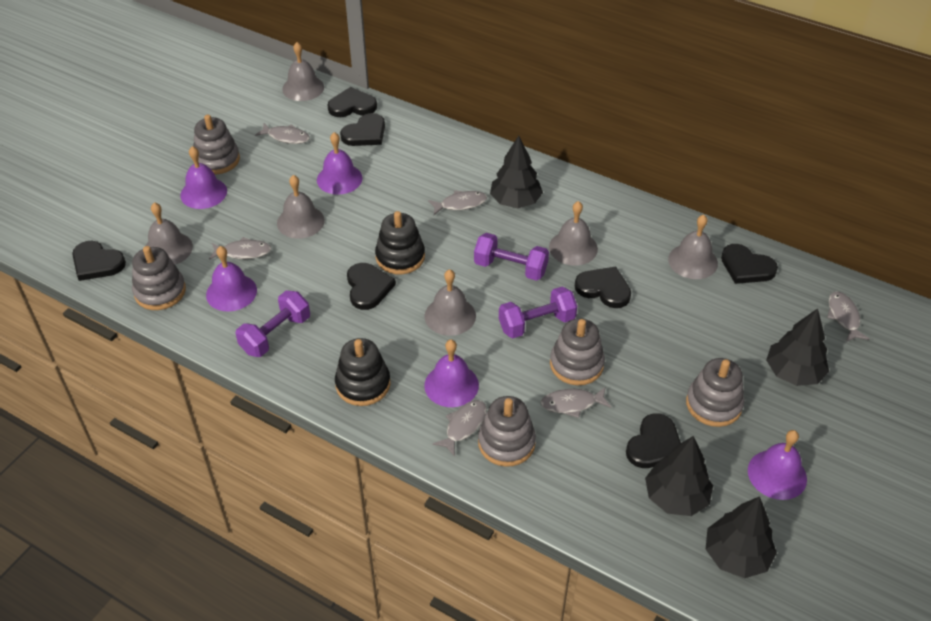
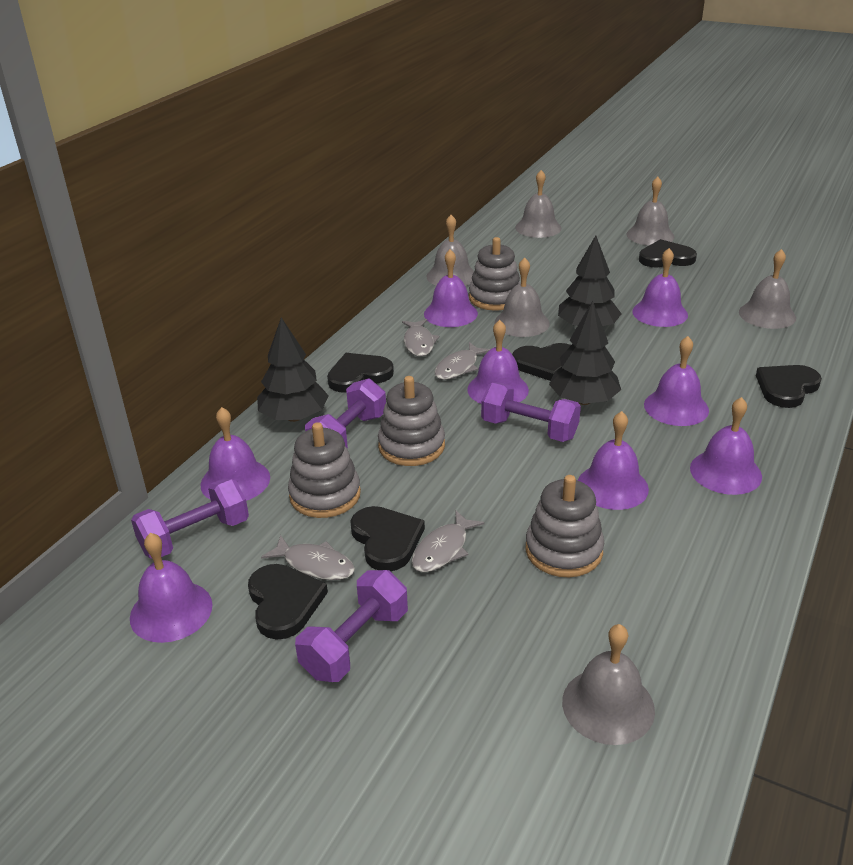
black heart: [72,241,126,281] [328,87,377,117] [340,113,385,146] [347,263,396,310] [575,266,631,308] [626,413,681,468] [721,244,778,284] = 7 -> [248,564,328,640] [327,353,394,393] [350,506,425,571] [512,343,571,381] [639,239,697,267] [756,365,822,408] = 6
black stacking toy: [335,338,390,406] [375,211,425,274] = 2 -> none = 0
black tree: [490,136,543,208] [645,436,713,516] [706,496,777,578] [766,308,829,386] = 4 -> [257,317,329,422] [549,301,621,405] [558,236,621,326] = 3
grey fish: [209,237,272,260] [255,123,310,144] [428,190,487,215] [433,400,487,457] [541,387,611,418] [827,291,869,342] = 6 -> [261,535,355,580] [402,319,439,356] [411,511,484,572] [434,342,490,380] = 4
grey stacking toy: [132,246,186,310] [193,114,240,175] [478,396,536,467] [550,318,605,385] [686,358,744,427] = 5 -> [288,422,361,518] [378,376,445,466] [469,237,521,311] [525,475,604,577] = 4
purple bell: [180,146,227,209] [206,246,257,312] [317,132,363,194] [424,340,479,407] [748,430,807,500] = 5 -> [130,533,213,643] [201,407,270,501] [424,249,478,327] [467,320,529,404] [578,411,649,510] [632,248,688,327] [644,336,709,426] [690,397,762,495] = 8
purple dumbbell: [235,290,310,357] [474,233,549,281] [499,286,577,338] = 3 -> [131,478,249,558] [295,570,408,682] [305,378,386,448] [481,382,581,442] = 4

